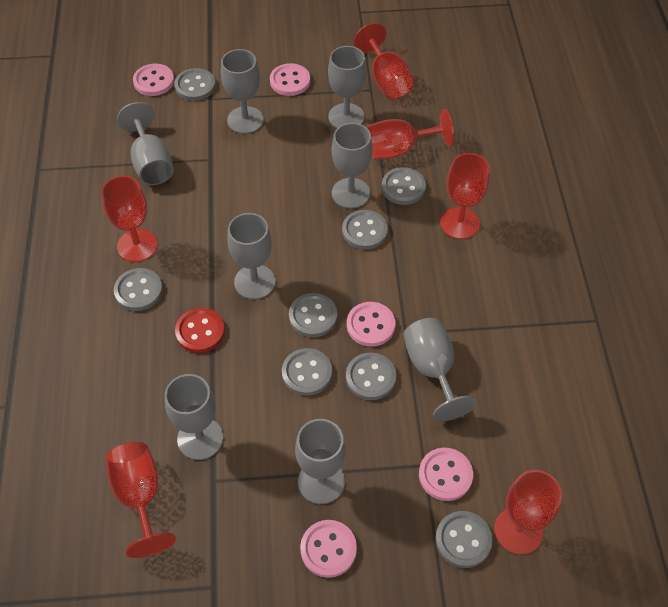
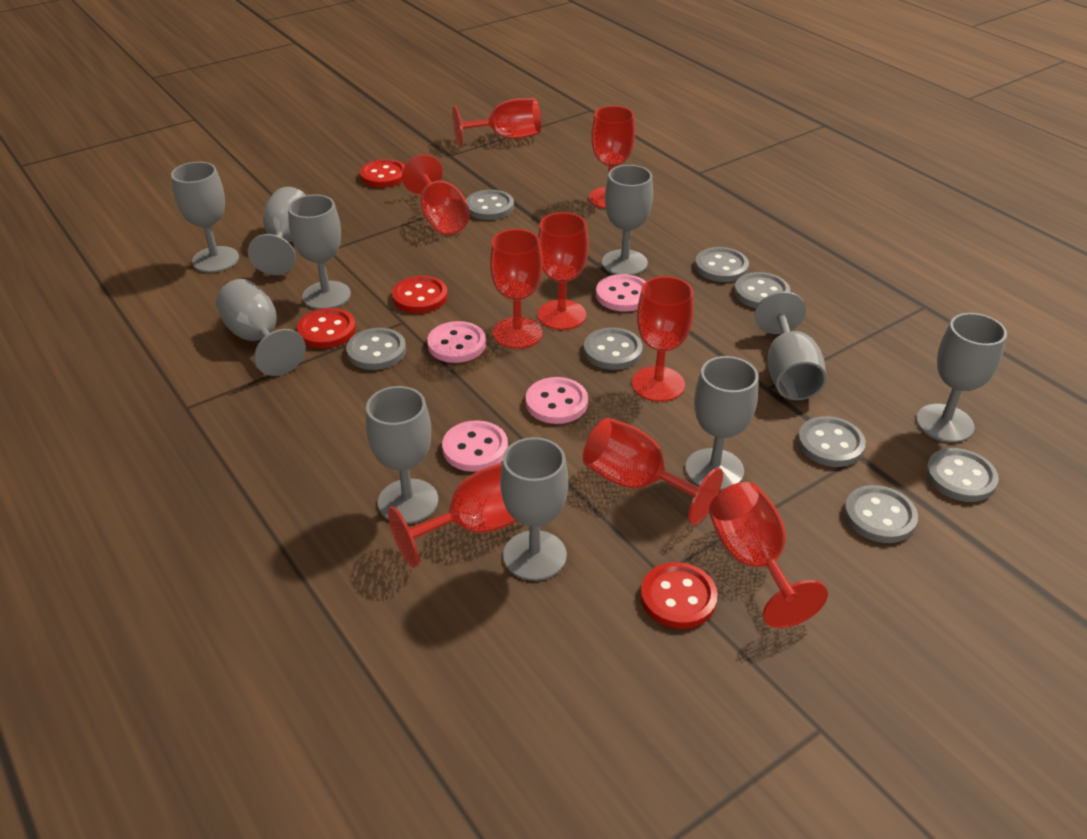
grey goblet: [117,102,174,185] [165,374,223,460] [221,49,264,134] [227,213,275,299] [295,419,346,504] [328,46,366,128] [332,123,373,209] [403,318,477,421] = 8 -> [171,162,239,273] [216,279,306,376] [248,187,306,275] [288,194,351,309] [366,386,438,524] [500,437,568,581] [602,165,653,275] [685,356,759,491] [754,292,827,400] [916,313,1007,443] = 10
pink button: [133,64,174,96] [270,63,310,96] [300,520,357,578] [347,302,395,347] [419,448,473,501] = 5 -> [427,321,486,363] [442,420,508,472] [526,377,588,424] [596,274,646,312] = 4
red button: [175,308,225,353] = 1 -> [297,308,356,348] [360,159,405,188] [392,276,448,313] [641,562,718,629] = 4
red goblet: [101,176,158,262] [106,442,176,558] [354,23,414,99] [366,109,454,160] [440,153,490,239] [494,470,562,555] = 6 -> [388,463,517,568] [402,155,470,235] [452,98,541,146] [490,229,543,349] [537,212,589,330] [583,418,723,525] [589,106,635,209] [632,276,694,402] [709,482,828,628] = 9

